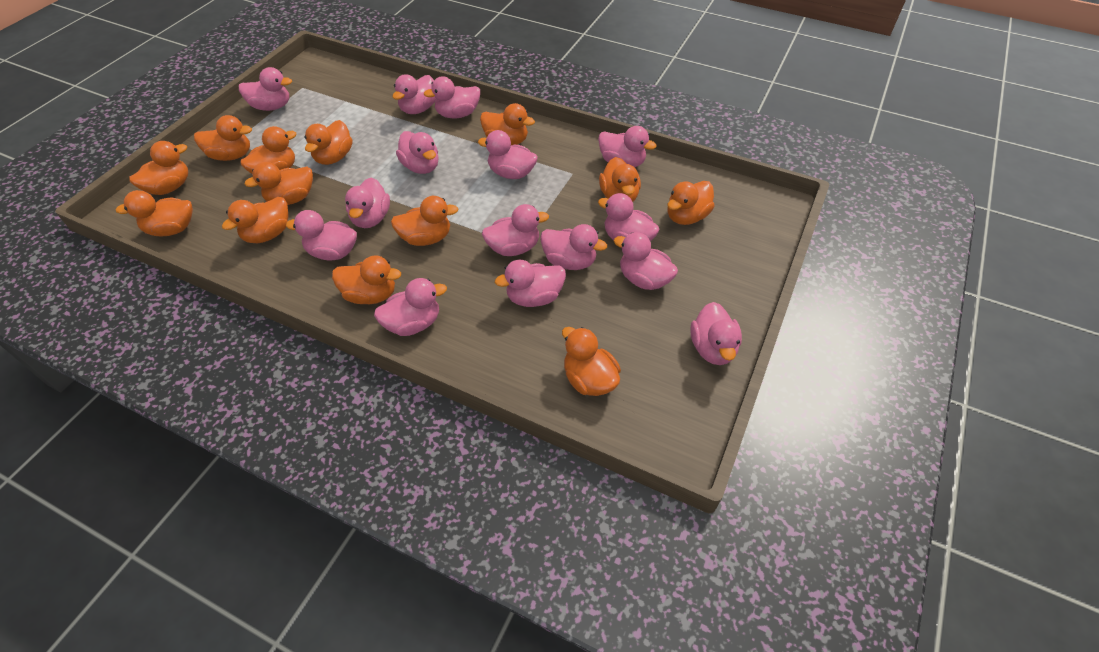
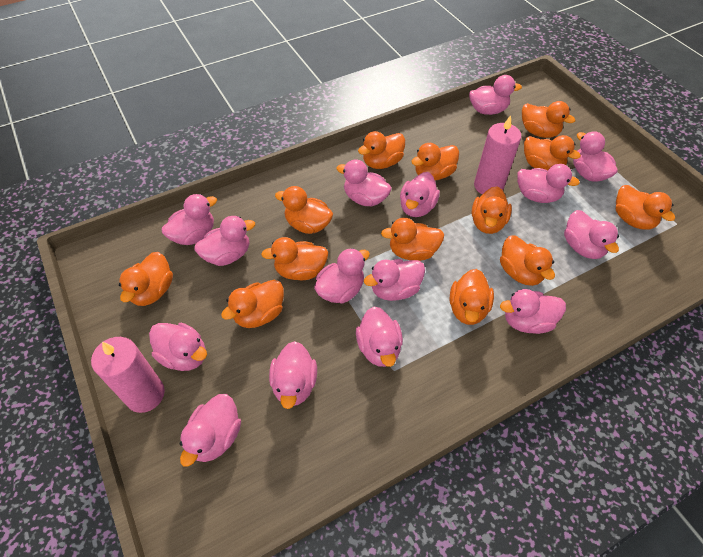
pink candle: none = 0 -> [91,337,165,413] [474,115,521,195] = 2

